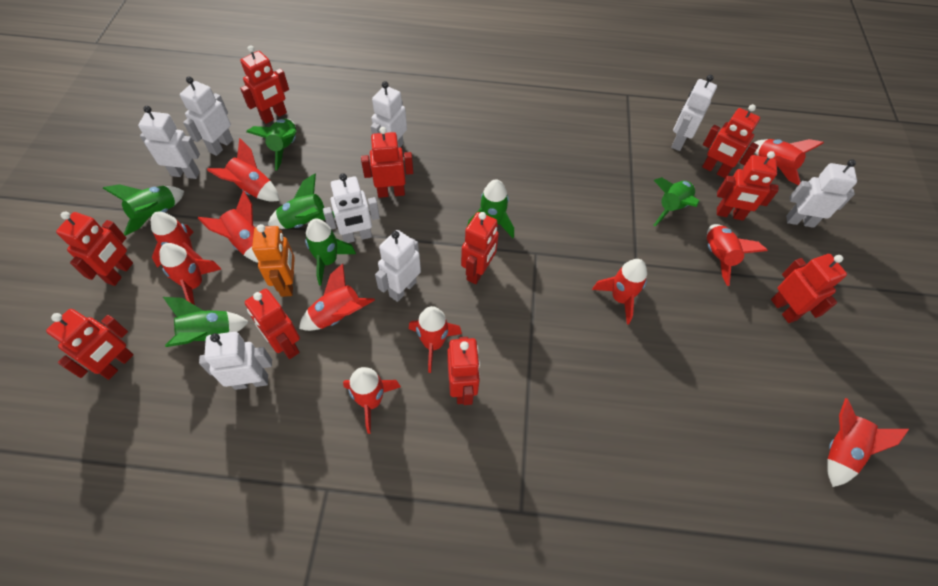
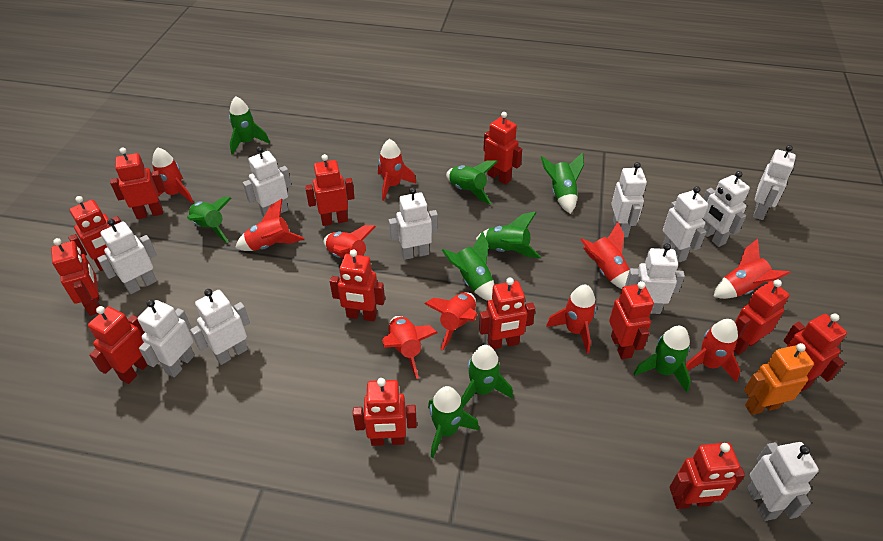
green rocket: [103,184,184,236] [163,297,249,347] [246,119,296,171] [268,173,335,229] [305,219,356,285] [467,179,514,238] [653,177,699,226] = 7 -> [187,197,232,243] [229,96,270,155] [428,386,479,458] [442,231,494,301] [446,160,498,204] [461,345,513,407] [476,211,541,258] [541,152,584,214] [633,326,691,393] = 9
red robot: [46,309,134,380] [56,212,133,286] [240,45,289,124] [245,289,300,359] [361,127,413,198] [448,337,480,405] [461,212,499,284] [702,104,760,178] [717,151,779,220] [771,254,847,323] = 10 -> [51,238,100,316] [68,196,121,271] [88,306,148,384] [110,148,165,219] [305,154,355,226] [330,249,385,321] [353,378,417,446] [479,278,535,349] [483,112,522,185] [609,281,654,359] [669,442,745,509] [734,279,790,355] [783,313,847,391] = 13
red rocket: [151,212,202,268] [159,243,221,305] [198,191,258,263] [207,138,280,202] [299,264,375,331] [343,367,401,434] [409,306,462,373] [592,259,647,325] [707,224,768,286] [754,139,824,185] [827,398,909,487] = 11 -> [152,147,193,203] [235,199,304,251] [324,225,376,272] [378,139,416,201] [382,316,437,379] [425,292,477,350] [546,285,597,354] [581,222,630,289] [686,319,741,382] [713,239,791,299] = 10
white robot: [138,106,200,179] [180,76,233,156] [199,332,272,390] [323,173,380,243] [371,81,407,147] [375,230,421,302] [671,75,717,151] [786,159,857,228] = 8 -> [97,219,157,294] [137,299,195,377] [190,289,250,365] [243,146,292,217] [389,187,438,260] [611,162,647,237] [625,243,685,314] [663,186,708,263] [703,171,750,247] [747,442,819,521] [753,145,796,220] = 11

